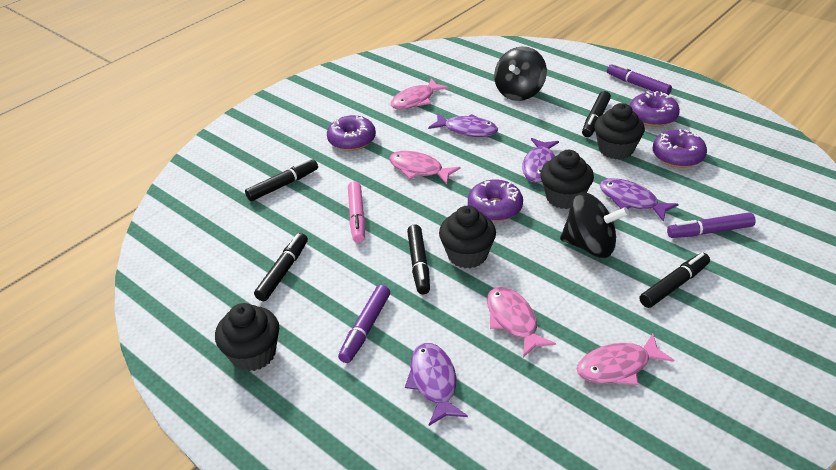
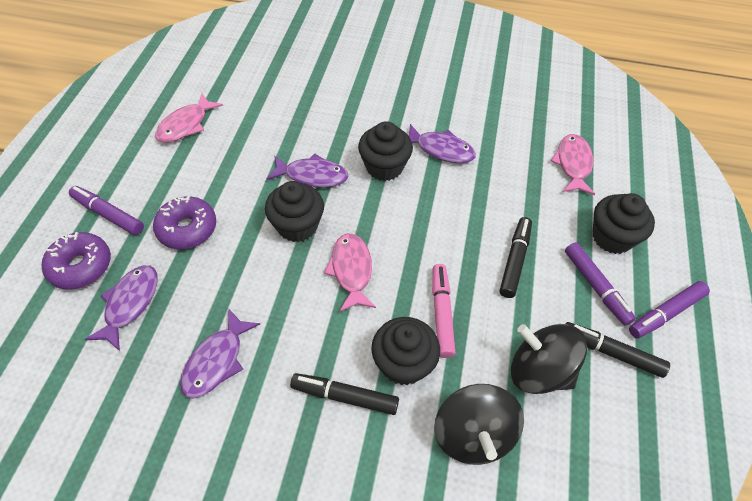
black marker: [245,159,318,201] [254,233,308,301] [407,225,430,294] [582,91,611,137] [640,253,710,308] = 5 -> [290,373,399,415] [500,217,532,298] [566,322,670,378] = 3
pink fish: [389,151,461,184] [391,78,449,110] [487,287,556,357] [577,334,674,385] = 4 -> [155,93,223,143] [324,233,376,312] [551,134,595,195] = 3
purple donut: [327,115,376,151] [468,179,523,221] [630,91,680,127] [652,129,707,168] = 4 -> [42,232,111,290] [153,196,216,249] = 2

